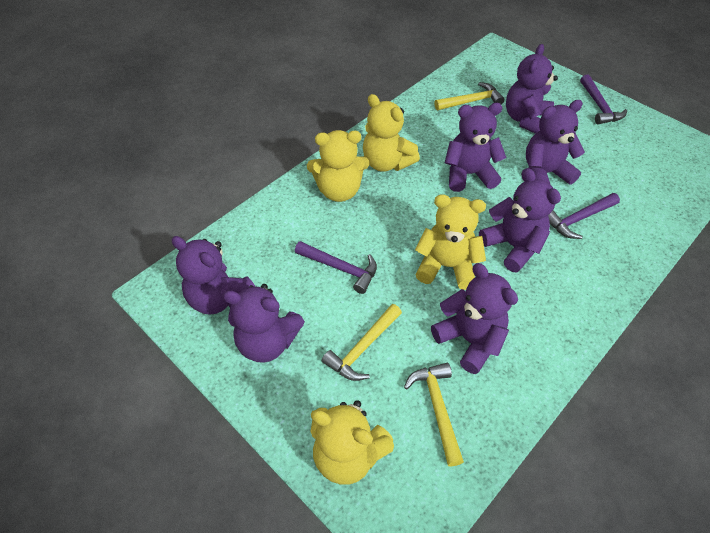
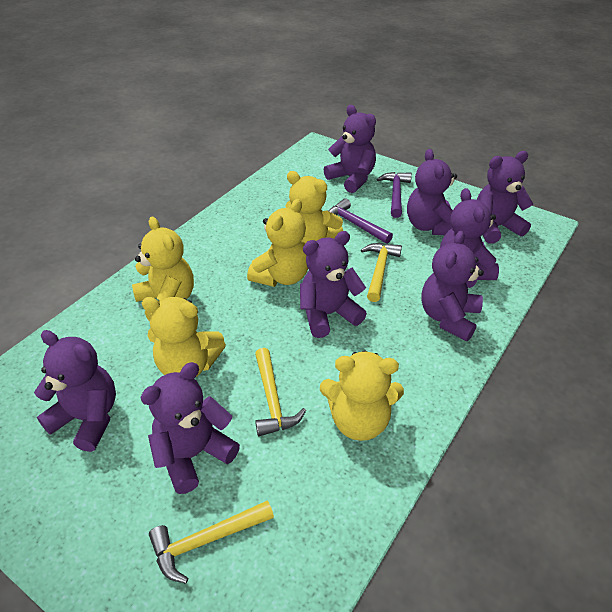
purple hammer: [295,241,377,294] [548,193,620,239] [580,75,627,124] = 3 -> [329,198,393,244] [377,172,412,218] = 2
purple teddy bear: [171,236,255,315] [223,284,305,363] [431,263,518,374] [445,103,507,192] [479,168,561,272] [506,44,558,134] [526,100,585,185] = 7 -> [34,330,116,452] [140,362,240,494] [300,231,367,338] [323,105,376,193] [407,149,457,235] [421,231,484,341] [440,188,499,280] [477,151,533,244] = 8
yellow teddy bear: [307,130,369,202] [310,400,394,485] [363,94,420,172] [415,194,486,290] = 4 -> [132,217,194,322] [142,297,226,377] [247,199,308,287] [285,171,343,244] [320,350,404,441] = 5

